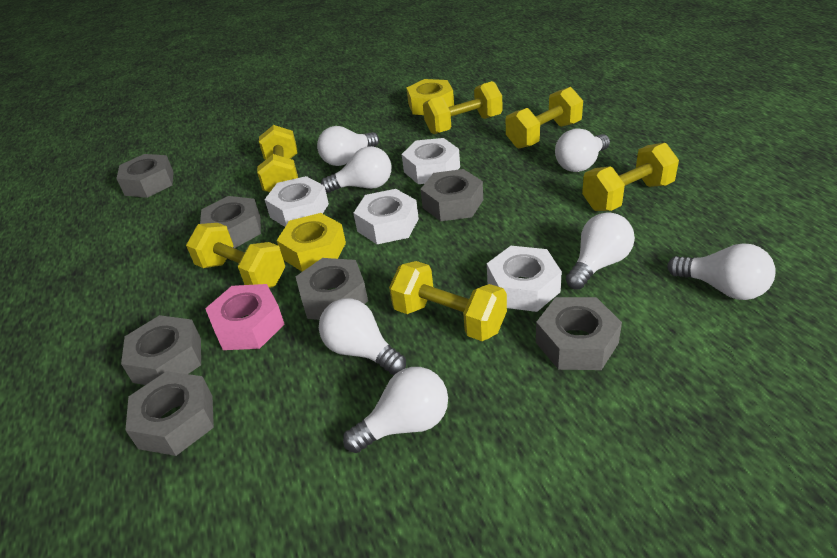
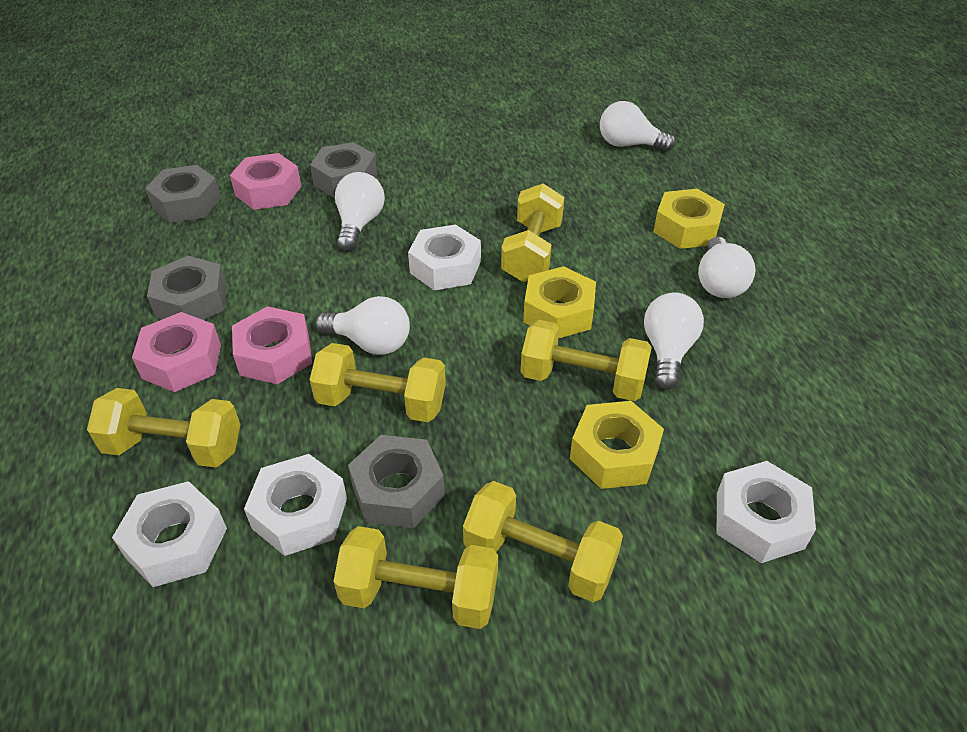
grey nut: [116,154,174,198] [121,315,201,385] [125,371,214,456] [200,196,261,248] [295,258,368,320] [420,169,483,221] [536,297,622,370] = 7 -> [145,165,221,223] [147,256,227,320] [310,142,377,198] [348,435,445,528] = 4
pink nut: [205,284,285,350] = 1 -> [132,312,221,392] [230,153,302,210] [232,306,312,384] = 3
white light bulb: [317,126,379,166] [319,298,406,375] [321,146,392,193] [343,367,448,453] [555,128,610,172] [566,212,635,289] [667,243,776,300] = 7 -> [316,296,410,355] [335,172,385,251] [600,101,676,151] [644,292,704,390] [698,237,756,298] = 5
yellow nut: [277,213,346,272] [406,79,454,115] = 2 -> [523,266,596,339] [570,401,664,489] [653,189,725,249] = 3

